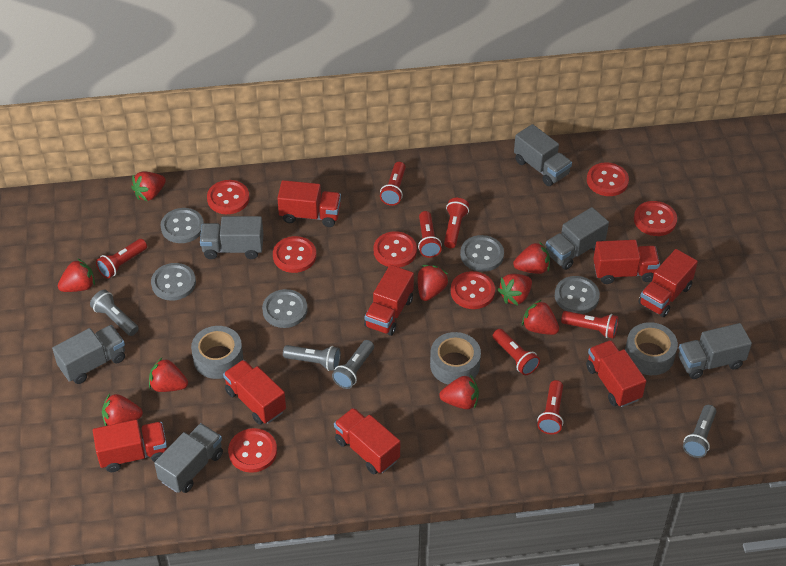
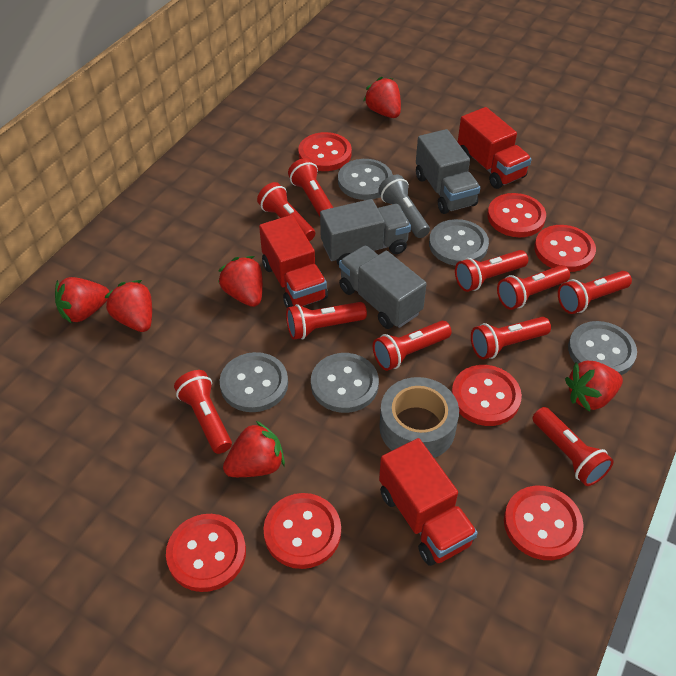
grey flashlight: [90,290,138,336] [283,345,341,371] [332,340,374,389] [683,405,716,458] = 4 -> [378,175,430,238] = 1
grey tape: [191,326,243,379] [430,332,481,385] [625,322,678,375] = 3 -> [379,377,459,458] = 1
grey truck: [52,325,125,384] [154,423,223,493] [200,216,263,259] [514,124,572,186] [546,207,609,270] [678,323,752,379] = 6 -> [320,199,411,265] [339,245,427,329] [416,129,480,214] = 3
red flashlight: [96,239,147,279] [380,162,406,206] [418,211,442,258] [444,198,469,248] [493,329,540,375] [537,380,563,434] [561,311,618,339] = 7 -> [174,370,232,454] [257,182,315,241] [286,302,367,340] [288,158,333,217] [373,321,452,371] [455,250,528,292] [471,317,551,360] [497,265,570,310] [532,407,614,486] [558,271,632,314] = 10
red strawberry: [58,258,95,292] [102,394,143,426] [131,171,166,201] [149,358,188,392] [418,265,449,301] [439,375,479,409] [497,274,532,305] [513,241,550,274] [522,300,559,335] = 9 -> [55,277,109,324] [104,280,152,332] [218,256,263,307] [223,421,285,477] [363,77,401,118] [565,361,623,412] = 6
red truck: [93,420,167,472] [223,360,286,425] [277,180,341,227] [334,408,400,474] [364,265,414,336] [586,340,646,407] [593,240,660,284] [638,249,698,317] = 8 -> [259,215,328,308] [379,438,478,566] [458,107,532,189] = 3

